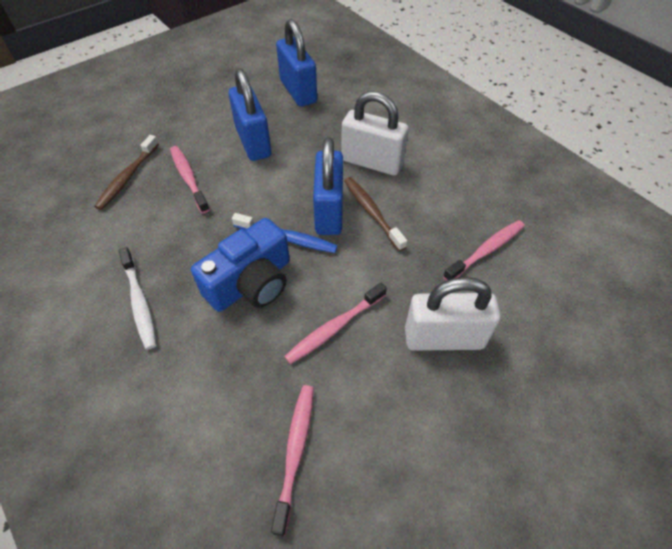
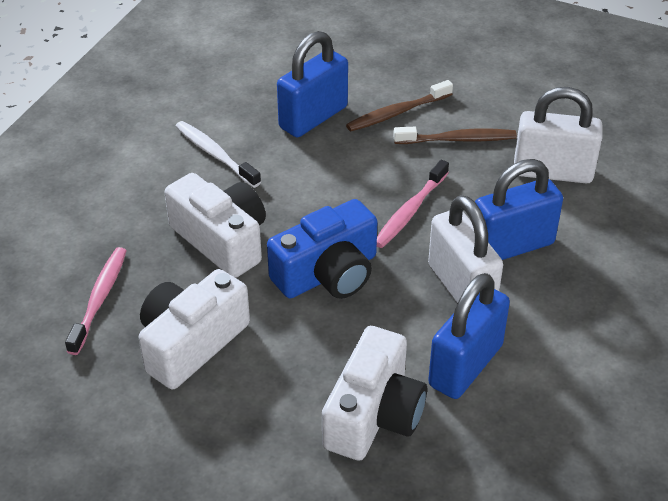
blue toothbrush: [232,213,338,253] = 1 -> none = 0
pink toothbrush: [170,146,210,214] [271,385,314,536] [284,283,387,364] [443,220,525,281] = 4 -> [65,247,126,355] [377,160,449,248] = 2
white camera: none = 0 -> [138,269,250,389] [164,173,266,278] [322,326,427,461] = 3

